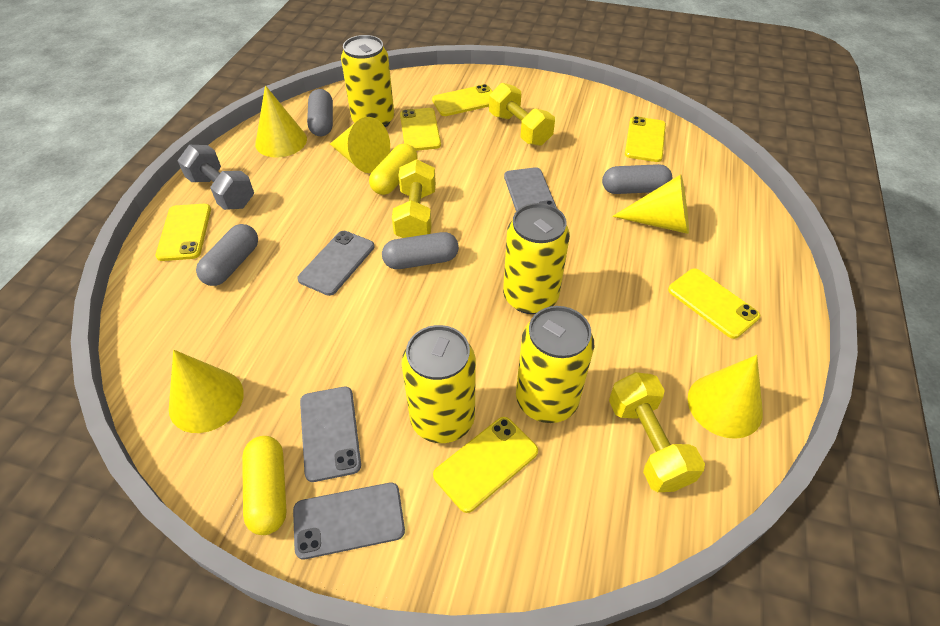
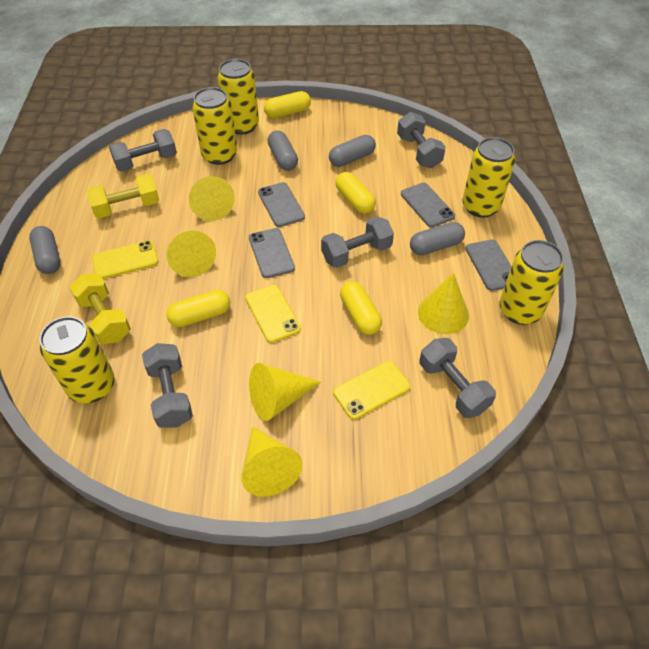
grey dumbbell: [178,145,254,210] = 1 -> [109,129,177,172] [142,343,193,428] [321,216,394,268] [397,112,446,168] [420,338,496,418] = 5
yellow can: [341,35,394,128] [401,325,476,443] [503,203,570,314] [516,306,594,423] = 4 -> [39,316,115,403] [192,87,237,165] [217,59,259,135] [462,137,515,218] [499,240,564,325] = 5
yellow capsule: [242,436,287,535] [369,143,418,195] = 2 -> [166,290,230,327] [264,91,311,118] [335,172,376,214] [340,281,382,335] = 4
yellow dumbbell: [392,159,436,238] [489,83,555,146] [609,372,705,492] = 3 -> [69,274,131,344] [87,174,159,218] = 2
yellow phone: [156,204,211,261] [400,108,441,151] [432,84,492,116] [433,417,538,513] [625,116,666,162] [668,269,760,339] = 6 -> [92,241,158,279] [245,285,301,343] [333,361,410,420] = 3

